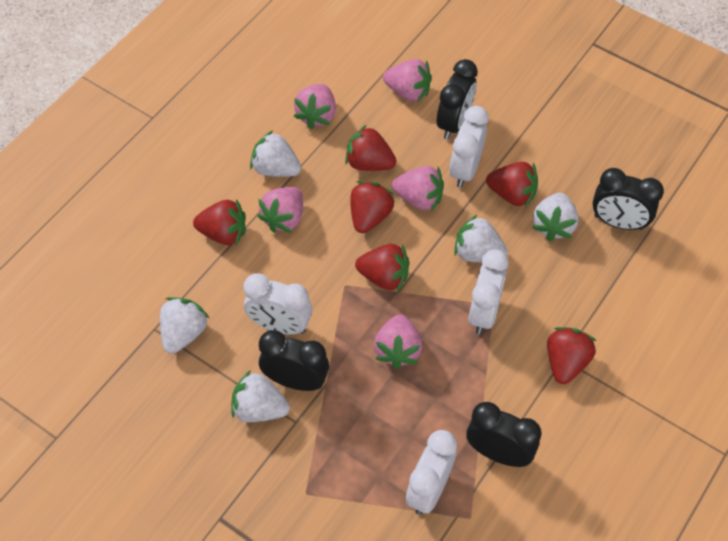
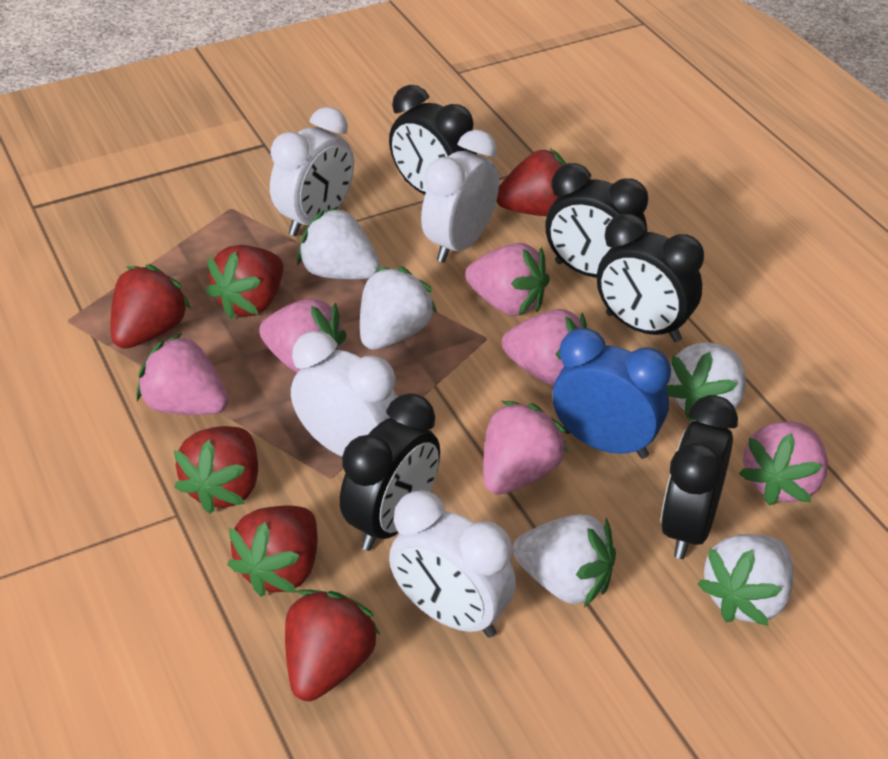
black clock: [259,330,329,391] [437,59,478,140] [466,402,542,467] [593,168,664,230] = 4 -> [340,393,440,551] [389,85,477,195] [545,163,648,278] [597,214,704,342] [661,395,738,559] = 5
blue clock: none = 0 -> [552,328,671,459] = 1
pink strawberry: [257,187,303,233] [294,84,336,129] [374,314,422,369] [383,59,432,102] [392,166,444,211] = 5 -> [137,333,229,415] [259,298,347,372] [465,243,550,316] [483,401,568,495] [501,309,587,386] [739,421,828,506] = 6

